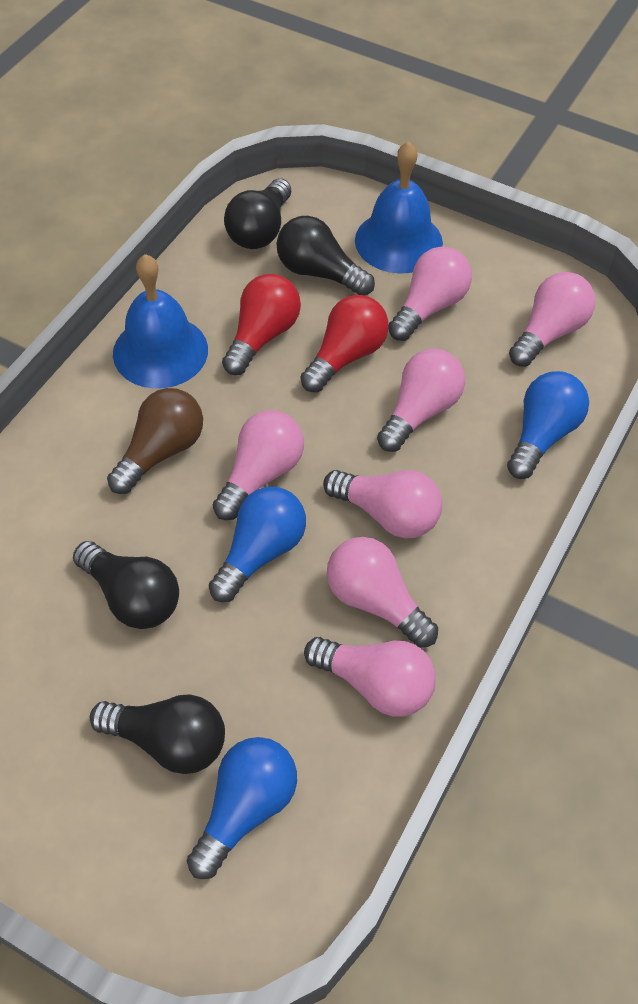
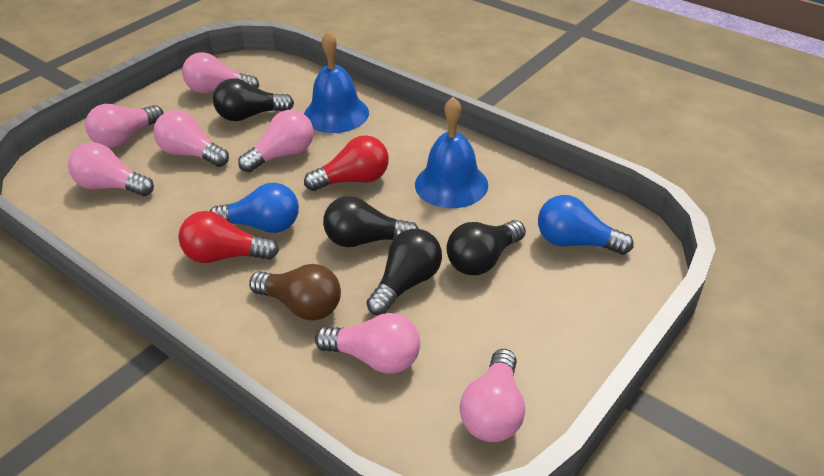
blue light bulb: [187,737,297,879] [209,487,306,602] [507,371,589,479] = 3 -> [210,182,299,233] [538,195,634,255] = 2

